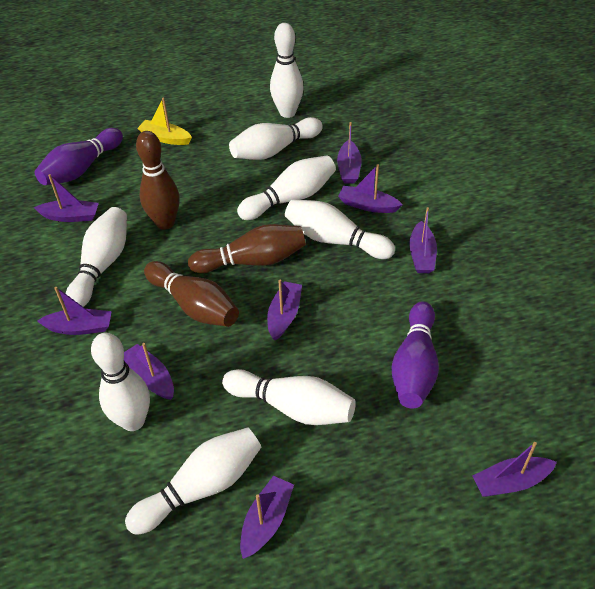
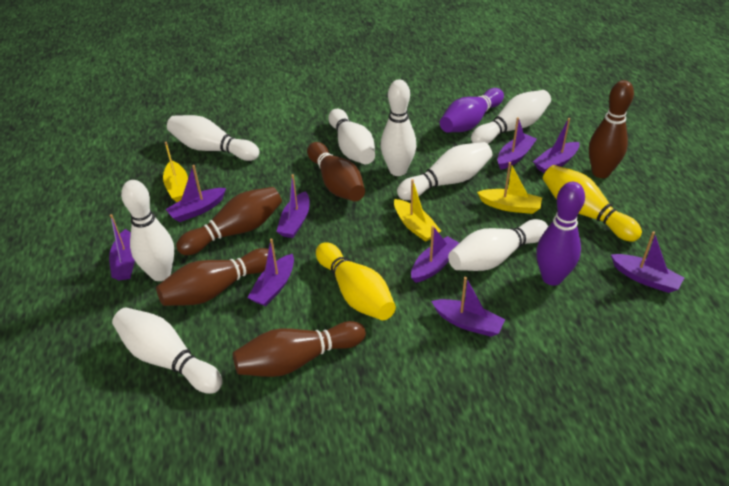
brown bowling pin: [136,131,179,230] [144,261,239,327] [188,224,306,273] = 3 -> [156,248,269,306] [176,187,282,255] [233,321,366,377] [307,142,365,201] [589,80,634,178] = 5
yellow boat: [137,98,192,145] = 1 -> [163,142,188,202] [394,179,441,242] [477,162,542,214] = 3
yellow bowling pin: none = 0 -> [316,242,396,320] [543,165,642,242] = 2

